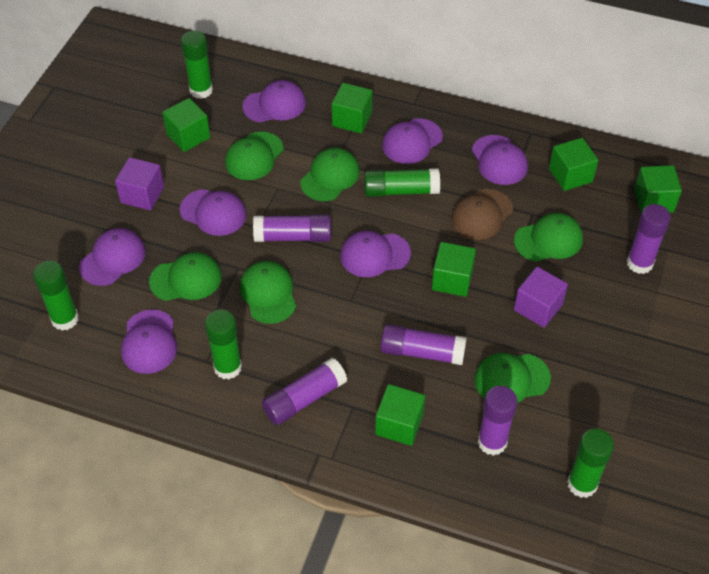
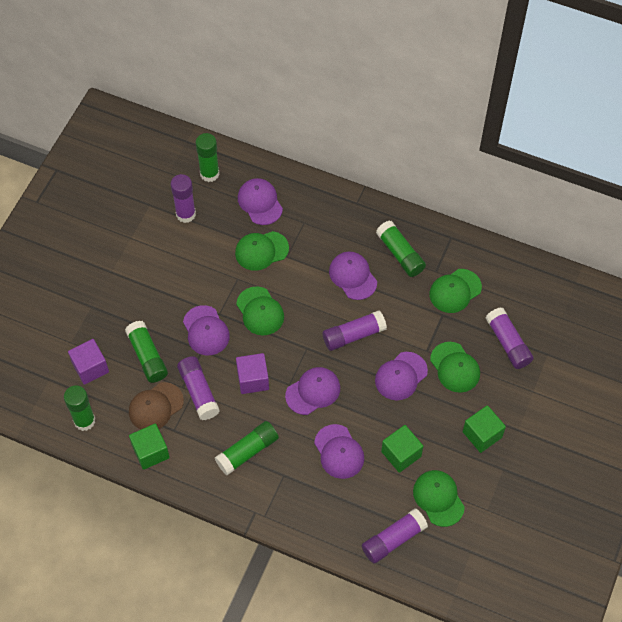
green cap: [149,252,222,301] [225,132,284,180] [239,261,296,324] [301,148,360,201] [474,353,551,403] [514,213,583,262] = 6 -> [235,231,289,271] [236,287,284,335] [413,470,465,527] [429,269,482,313] [430,342,480,393] = 5
green cube: [162,98,210,152] [332,83,372,133] [375,384,425,446] [432,242,476,297] [549,138,598,191] [634,165,682,213] = 6 -> [129,424,170,470] [381,425,423,473] [463,405,506,453] = 3
purple cap: [79,228,146,286] [121,309,177,374] [180,189,247,236] [242,80,306,122] [340,231,411,277] [382,118,443,164] [472,135,528,185] = 7 -> [183,305,230,355] [238,178,283,225] [285,367,340,415] [314,424,364,479] [329,252,377,300] [375,352,428,400] = 6

